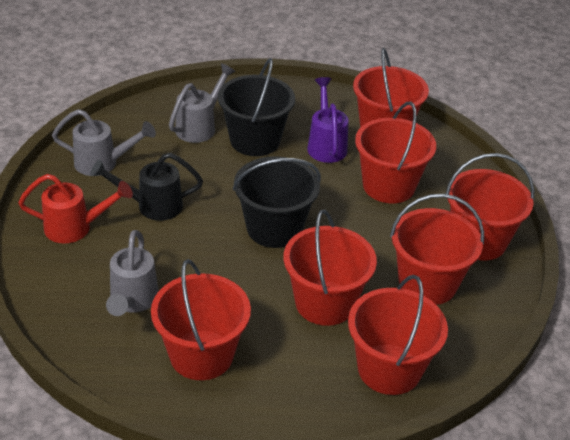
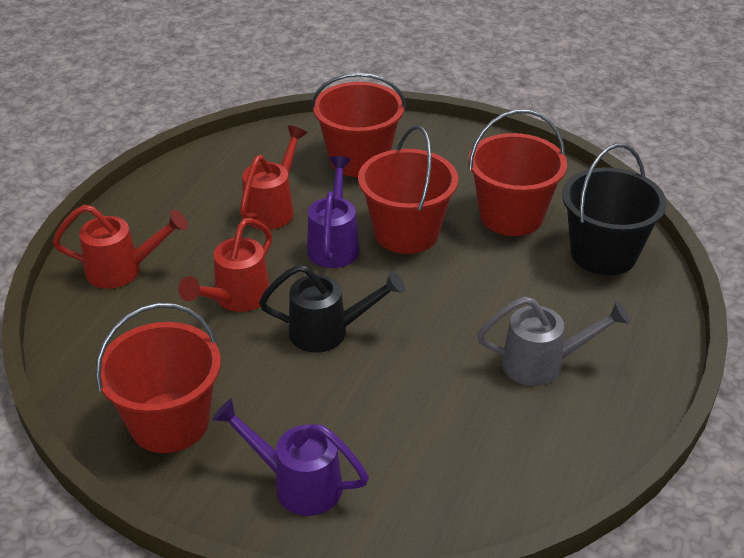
black bucket: [218,58,295,156] [233,156,321,248] = 2 -> [562,144,667,275] = 1
grey watering can: [52,109,156,176] [106,230,159,316] [169,63,236,143] = 3 -> [477,296,630,386] = 1
purple watering can: [307,77,349,163] = 1 -> [212,399,369,516] [307,156,359,268] = 2
red bucket: [151,259,251,380] [283,210,377,326] [348,275,448,395] [353,48,429,128] [355,101,436,203] [390,194,484,305] [446,153,534,260] = 7 -> [95,303,221,453] [311,73,406,177] [358,125,458,254] [468,109,567,236] = 4
red watering can: [18,174,133,244] = 1 -> [53,205,188,289] [178,218,272,312] [240,125,307,230] = 3

